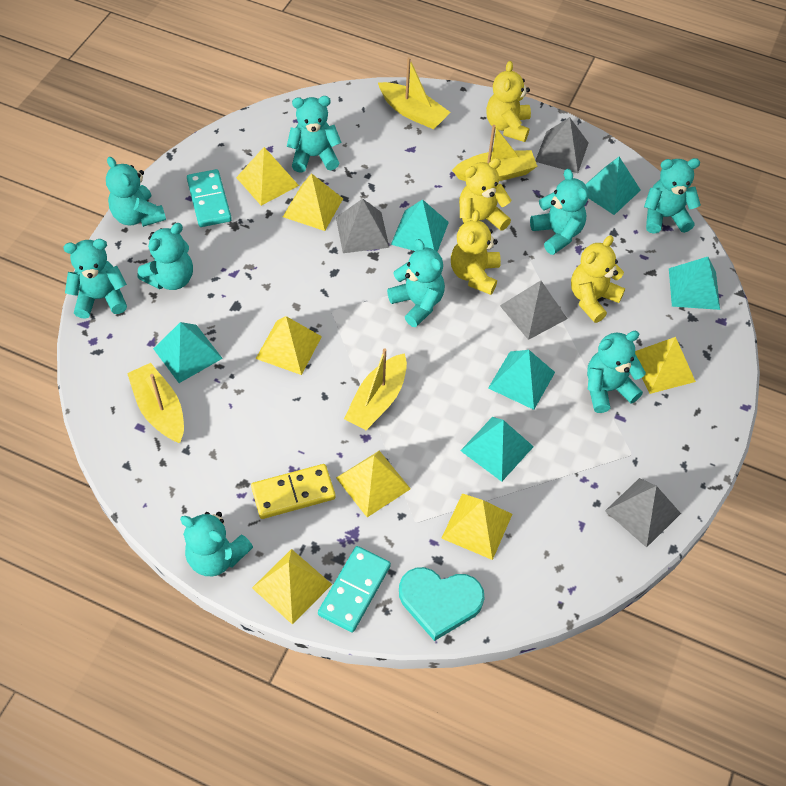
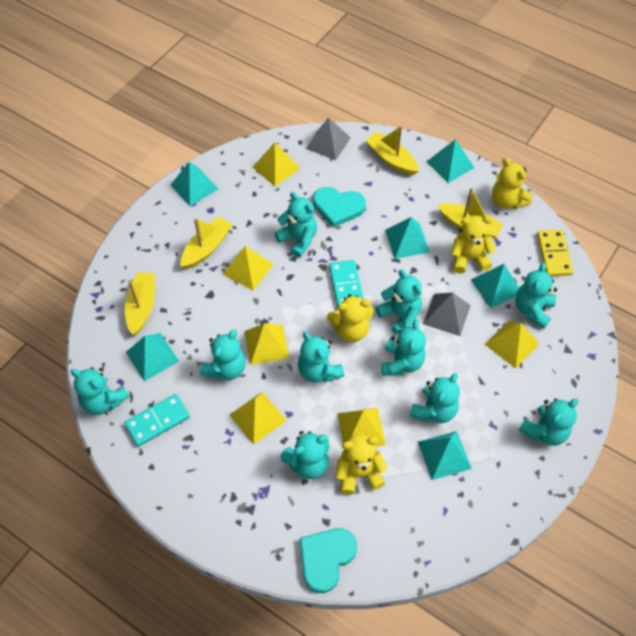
grey pyramid: [336,199,389,253] [500,280,567,340] [535,117,588,173] [605,478,681,548] = 4 -> [306,117,351,160] [423,292,471,336] = 2
turquoise heart: [399,567,484,641] = 1 -> [300,528,357,593] [313,187,366,227] = 2
turquoise teddy bear: [64,239,127,319] [106,157,166,227] [137,223,193,290] [180,512,253,576] [287,96,342,173] [387,239,445,327] [530,169,589,255] [587,331,646,413] [644,158,701,234] = 9 -> [71,367,130,415] [200,329,246,380] [274,192,317,257] [280,431,330,479] [298,332,344,382] [376,269,422,335] [381,320,426,376] [409,373,460,423] [515,263,557,329] [519,399,579,446] = 10
yellow pyramid: [236,147,299,206] [252,549,332,625] [256,316,322,375] [283,173,343,231] [336,451,411,517] [441,493,512,560] [635,337,696,394] = 7 -> [223,246,274,291] [230,392,287,445] [244,323,289,365] [253,142,301,186] [338,408,386,447] [485,320,539,369] = 6

